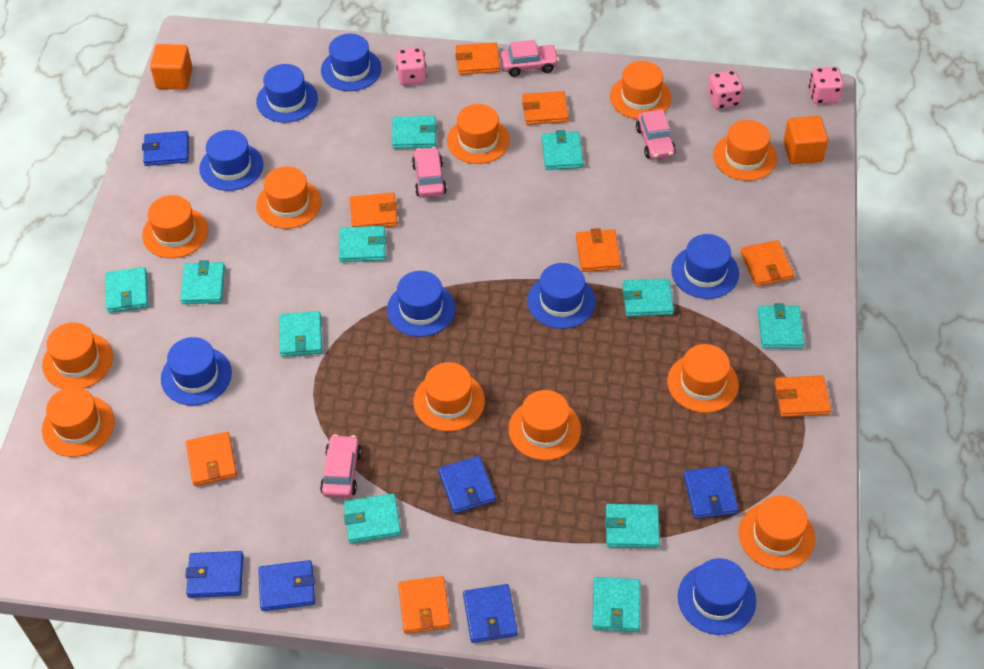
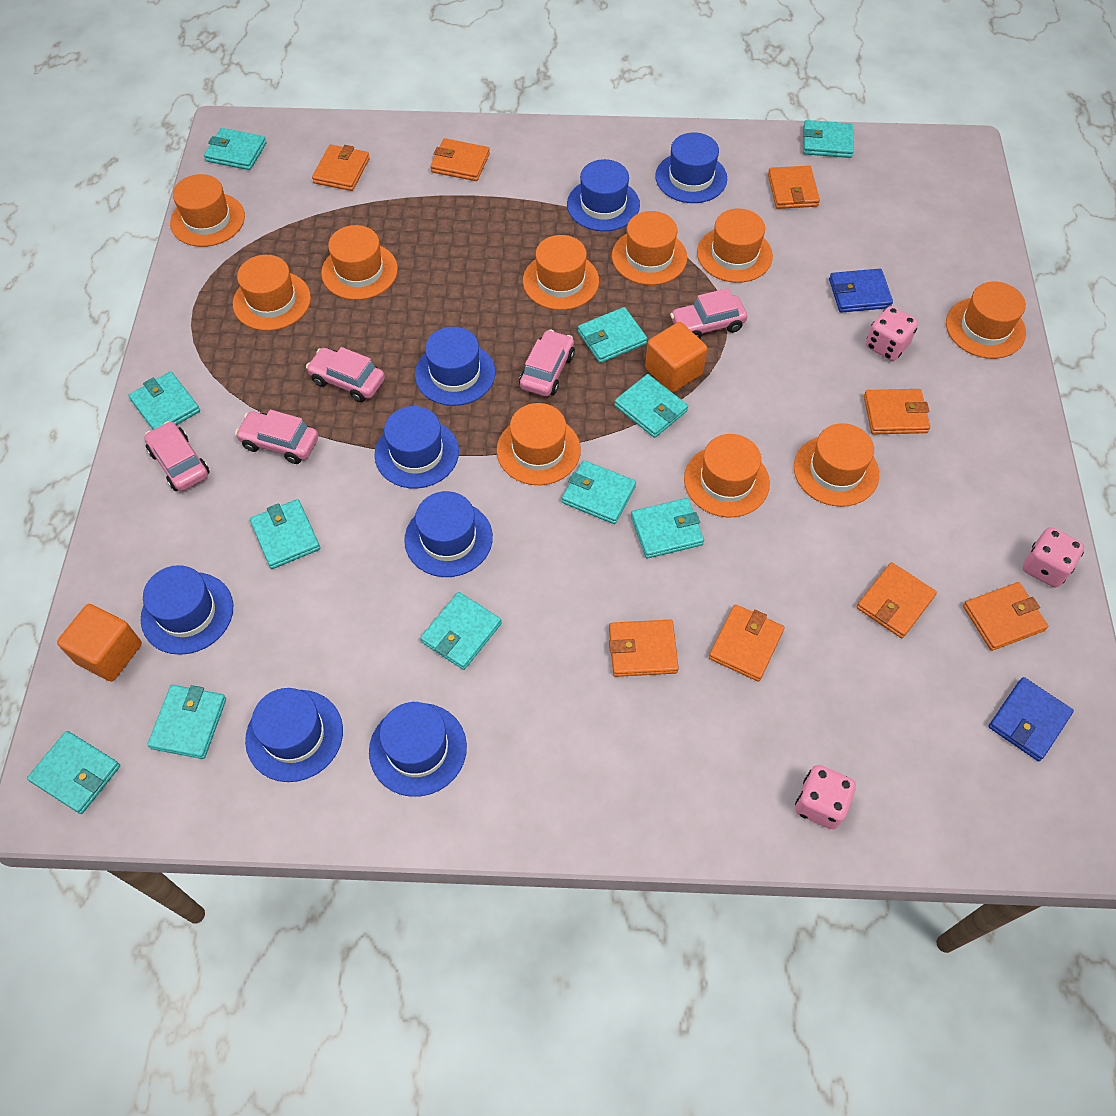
blue wallet: [142,131,189,166] [185,551,243,598] [258,560,315,611] [438,456,496,513] [463,584,518,643] [684,466,738,519] = 6 -> [829,269,893,313] [988,677,1074,761] = 2
orange hat: [42,322,113,389] [42,387,115,457] [142,195,208,258] [256,166,321,229] [413,362,485,432] [447,104,510,164] [508,390,581,460] [610,61,672,119] [667,344,739,413] [713,120,777,181] [739,496,815,570] = 11 -> [170,174,245,247] [233,255,311,331] [321,225,398,300] [497,403,581,485] [523,235,599,310] [612,211,687,285] [684,434,770,517] [697,209,773,283] [794,423,879,507] [946,282,1026,359] = 10
pink car: [320,434,362,498] [412,147,447,198] [501,40,559,77] [636,110,676,159] = 4 -> [144,421,210,491] [235,410,319,464] [306,347,385,402] [519,329,575,397] [670,288,747,339] = 5

